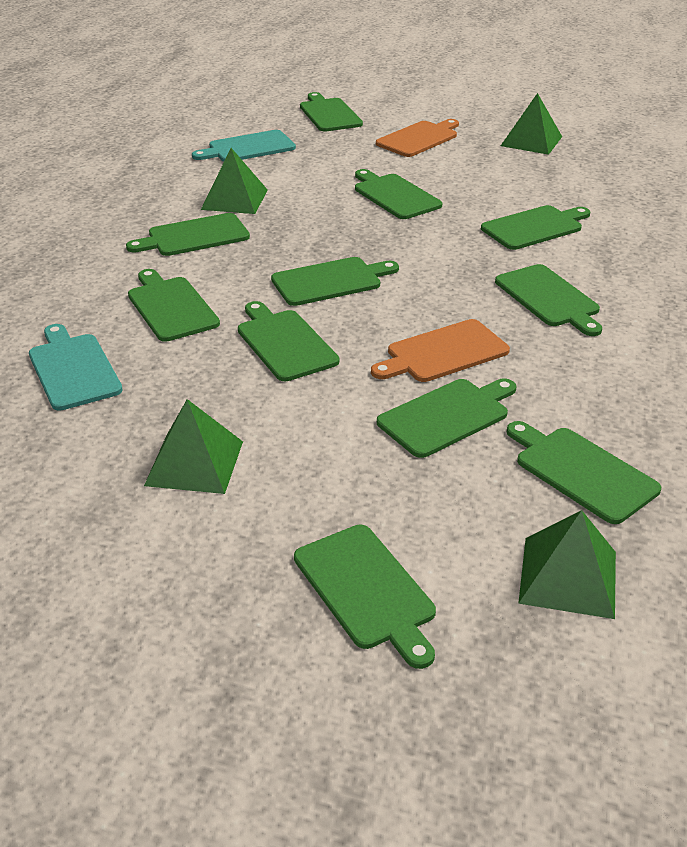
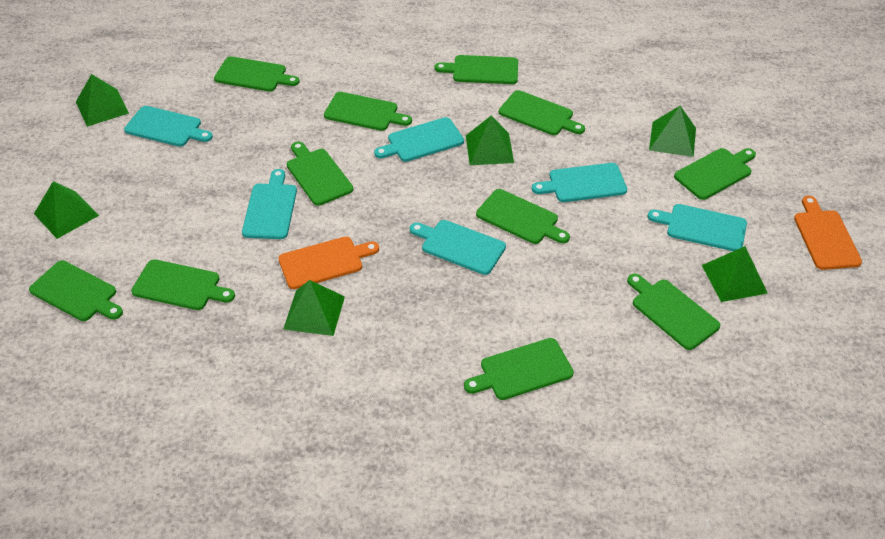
green pyramid: [144,399,243,494] [201,148,268,214] [501,93,562,155] [518,510,616,619] = 4 -> [34,181,99,239] [76,74,129,127] [283,280,345,336] [466,116,514,165] [649,106,696,157] [702,246,768,302] = 6
turquoise cutting board: [29,324,123,411] [192,130,296,162] = 2 -> [124,106,213,147] [242,169,297,239] [374,117,464,162] [410,220,506,275] [532,163,627,202] [648,204,747,251] = 6

